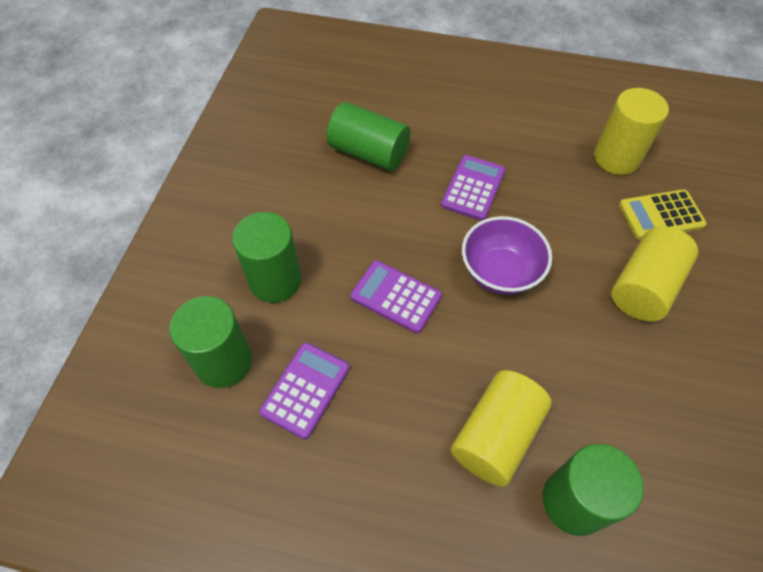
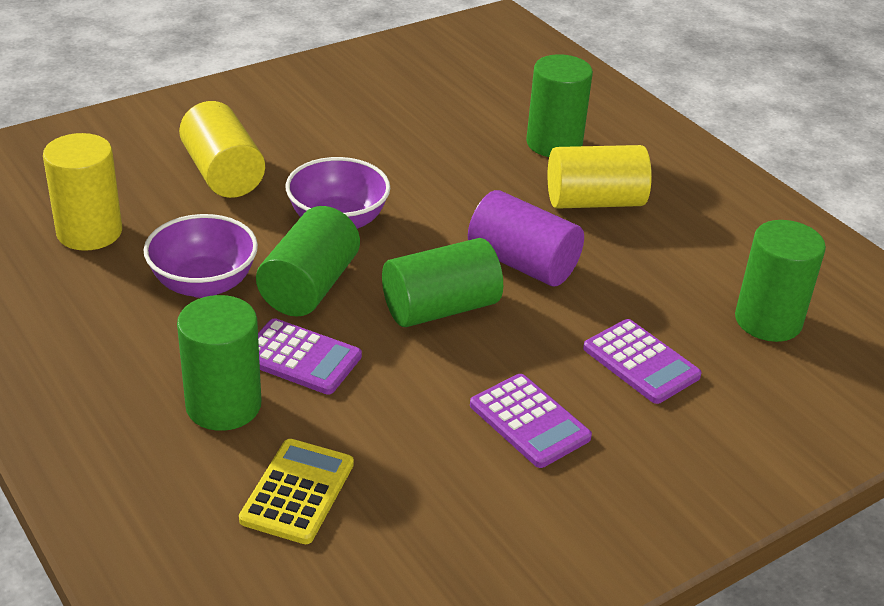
green cylinder: [169,296,252,388] [232,212,302,303] [326,102,410,171] [543,444,644,536] = 4 -> [177,295,261,431] [256,206,360,317] [382,238,503,327] [526,54,593,157] [735,220,826,342] = 5
purple bowl: [462,216,552,295] = 1 -> [144,214,258,298] [286,157,390,229] = 2
purple cylinder: none = 0 -> [468,190,584,287] = 1

